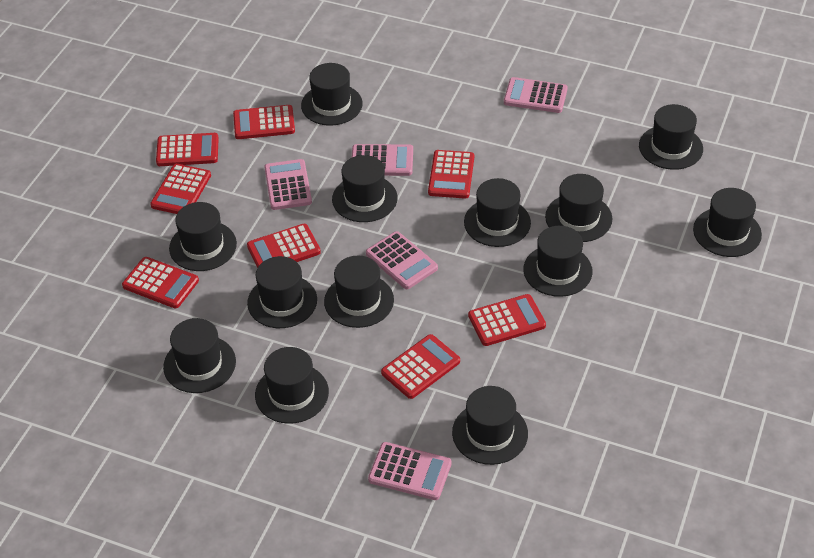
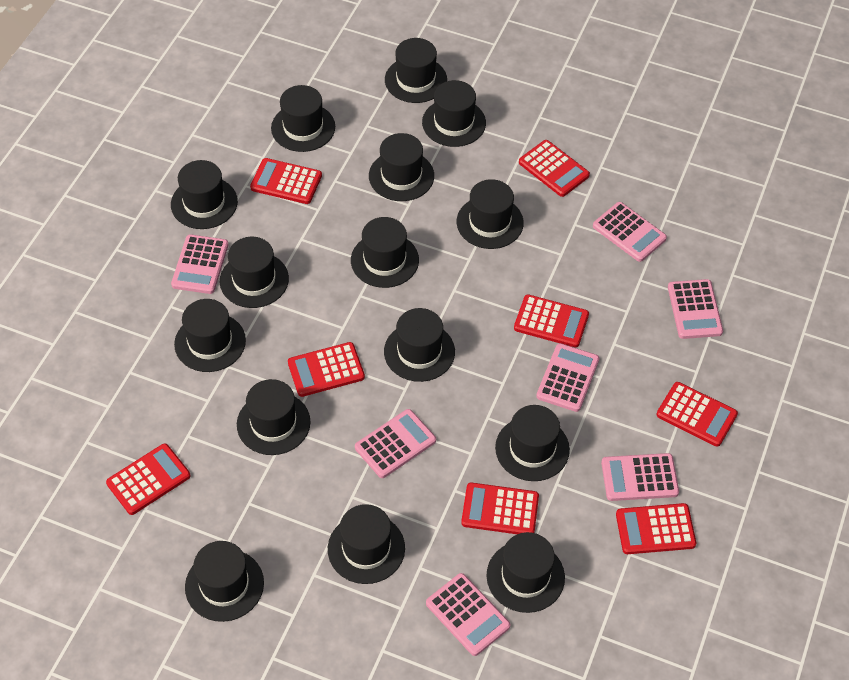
black hat: [163,318,236,393] [169,202,237,271] [247,256,317,328] [255,347,329,424] [301,63,363,126] [324,256,394,328] [332,155,398,222] [452,386,528,465] [464,178,531,247] [523,226,593,297] [545,174,612,242] [639,104,703,170] [693,188,762,257] = 13 -> [171,160,238,229] [174,299,246,372] [185,541,264,622] [220,237,289,308] [237,379,310,455] [271,85,335,152] [328,504,405,584] [351,217,419,288] [369,133,434,201] [384,308,455,382] [385,38,447,103] [422,80,486,147] [457,179,524,249] [487,532,565,613] [495,405,570,481] = 15
pink calculator: [264,159,312,210] [352,144,413,176] [366,231,438,289] [368,442,452,500] [504,77,568,113] = 5 -> [171,234,229,294] [355,409,436,478] [426,573,510,656] [536,343,599,412] [593,202,667,262] [601,453,679,501] [668,279,723,339] = 7

